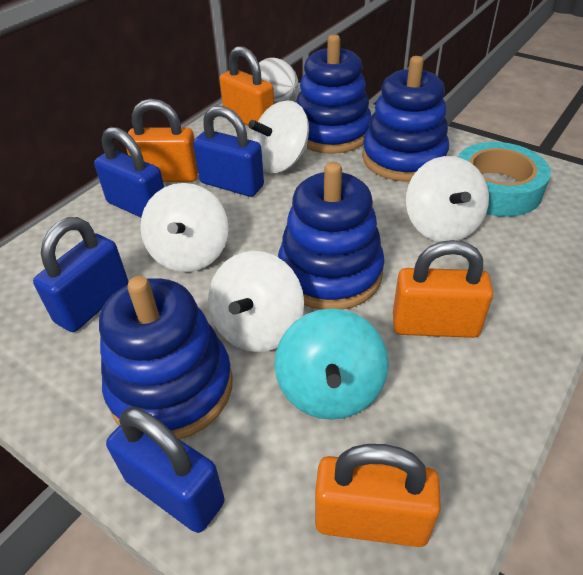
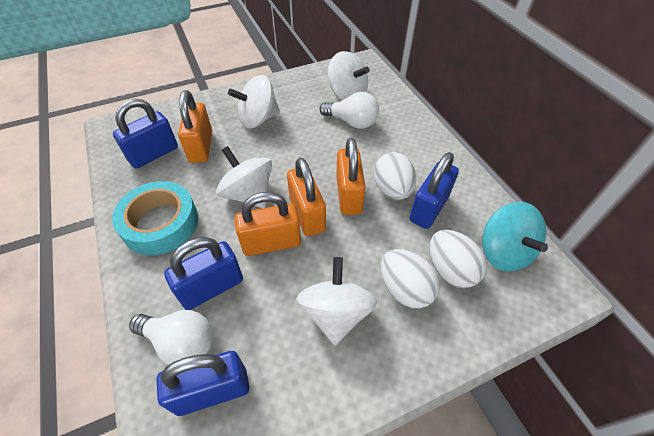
blue stacking toy: [99,276,232,439] [278,162,385,310] [296,34,372,154] [362,56,449,182] = 4 -> none = 0
white egg: [259,58,298,102] = 1 -> [373,152,416,200] [381,249,440,309] [429,230,487,288] = 3
white light bulb: none = 0 -> [129,310,213,365] [319,92,379,129] = 2

